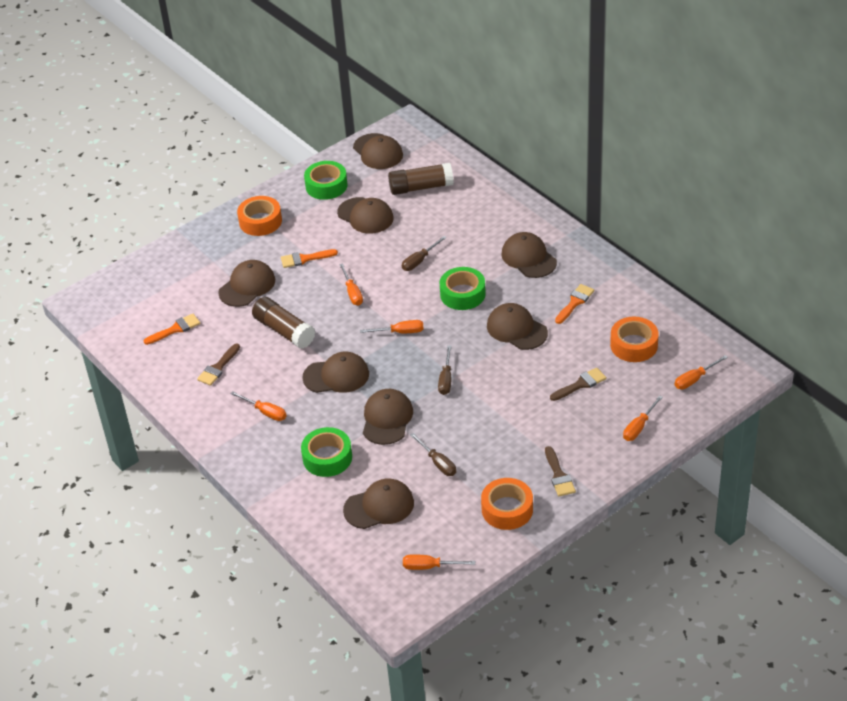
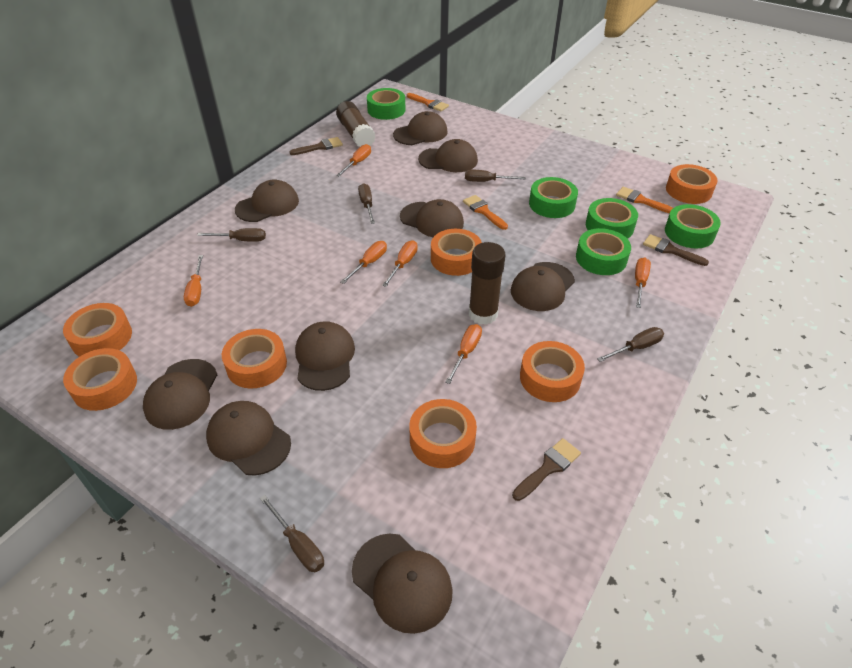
brown cap: [218,260,275,307] [302,351,369,393] [337,197,394,234] [343,478,414,529] [353,133,403,169] [363,389,413,445] [487,303,548,350] [502,232,557,278] = 8 -> [143,359,217,430] [206,401,291,475] [235,180,299,222] [295,321,355,391] [352,533,453,634] [393,111,448,145] [400,199,464,237] [418,139,478,172] [511,262,575,311] = 9
brown screwdriver: [402,236,447,271] [410,433,456,476] [438,346,451,395] = 3 -> [197,228,266,242] [260,495,324,572] [358,183,375,224] [465,169,526,182] [597,327,664,362] = 5
green tape: [301,427,352,477] [304,161,348,200] [439,267,486,310] = 3 -> [367,88,405,120] [529,177,578,218] [576,228,631,275] [586,198,638,239] [665,204,721,249] = 5
orange tape: [237,196,282,236] [481,478,533,530] [610,317,659,362] = 3 -> [63,303,132,357] [63,348,137,411] [222,329,287,389] [409,399,477,468] [431,229,482,276] [520,341,585,402] [666,164,718,204] = 7

